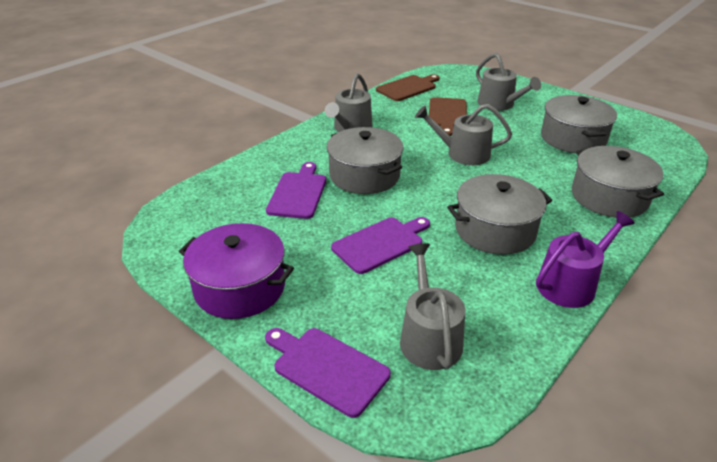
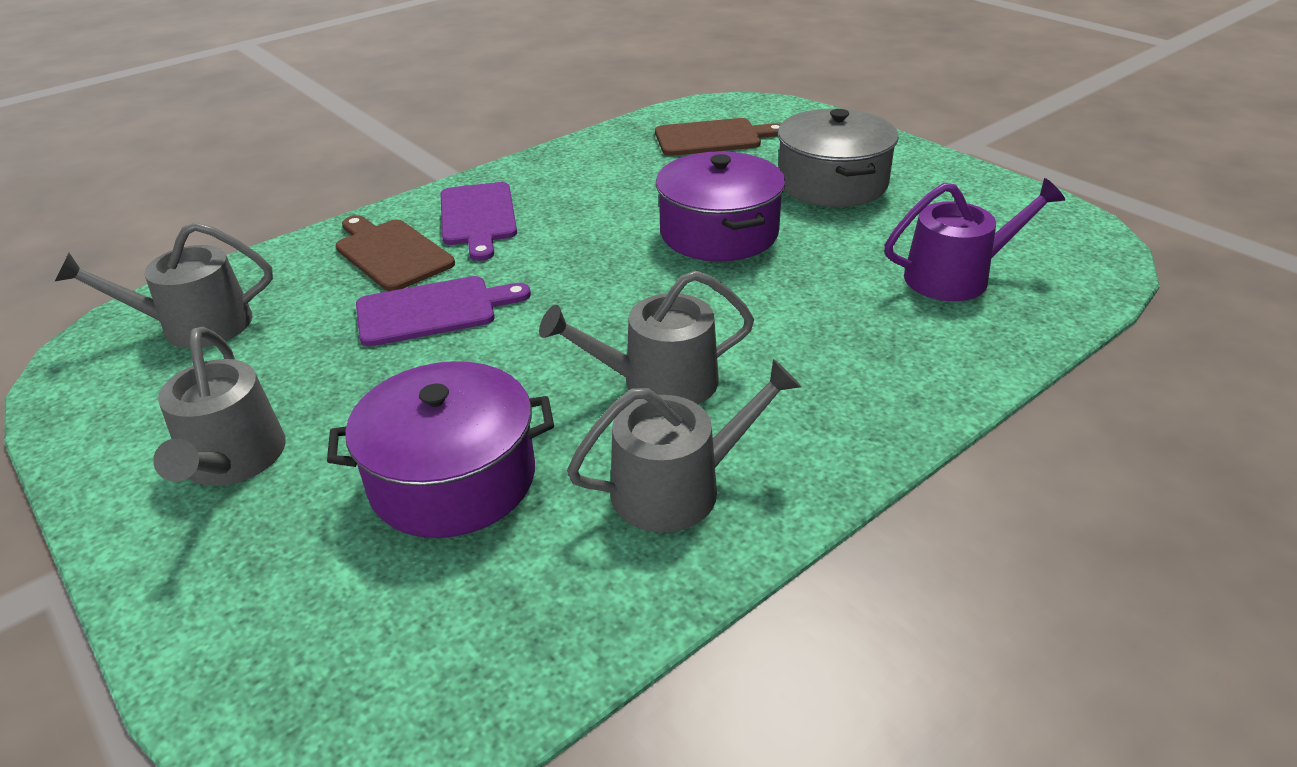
grey pot: [327,127,403,194] [447,174,552,255] [541,95,617,153] [572,146,664,218] = 4 -> [778,109,899,207] = 1
purple cutting board: [265,328,391,418] [266,162,326,219] [331,217,430,274] = 3 -> [356,276,531,346] [440,182,517,261] = 2
purple pot: [179,223,294,319] = 1 -> [327,361,554,538] [656,151,786,261] = 2

